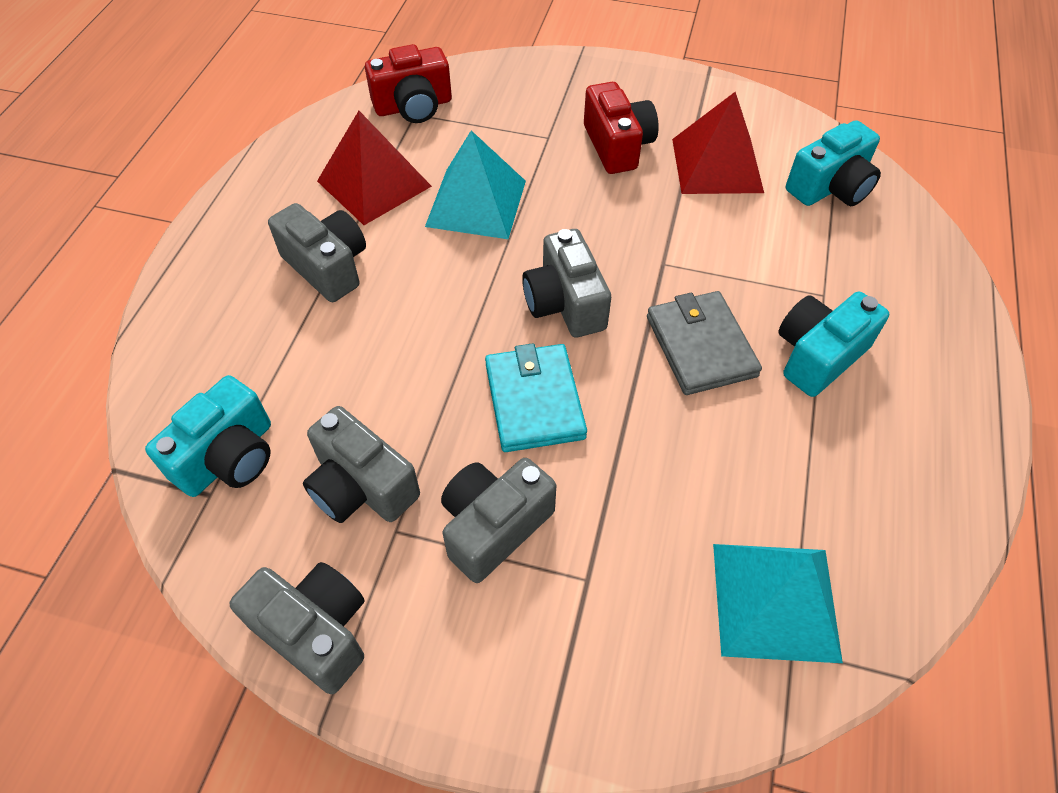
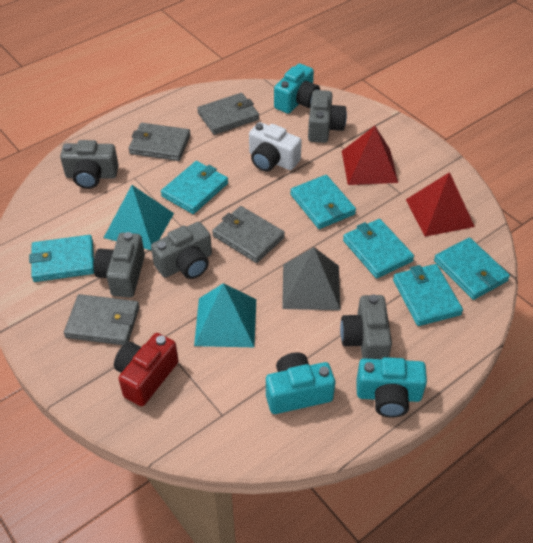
grey pyramid: none = 0 -> [282,247,341,310] = 1
grey wallet: [647,291,762,395] = 1 -> [64,294,140,345] [129,123,191,161] [197,93,259,135] [212,206,285,263] = 4
red camera: [365,44,452,123] [584,82,658,174] = 2 -> [114,333,179,406] = 1
turquoise wallet: [485,343,587,452] = 1 -> [29,235,94,282] [161,161,228,214] [290,175,356,229] [343,219,414,279] [393,264,463,326] [434,237,510,300] = 6
white camera: none = 0 -> [249,122,302,172] = 1

